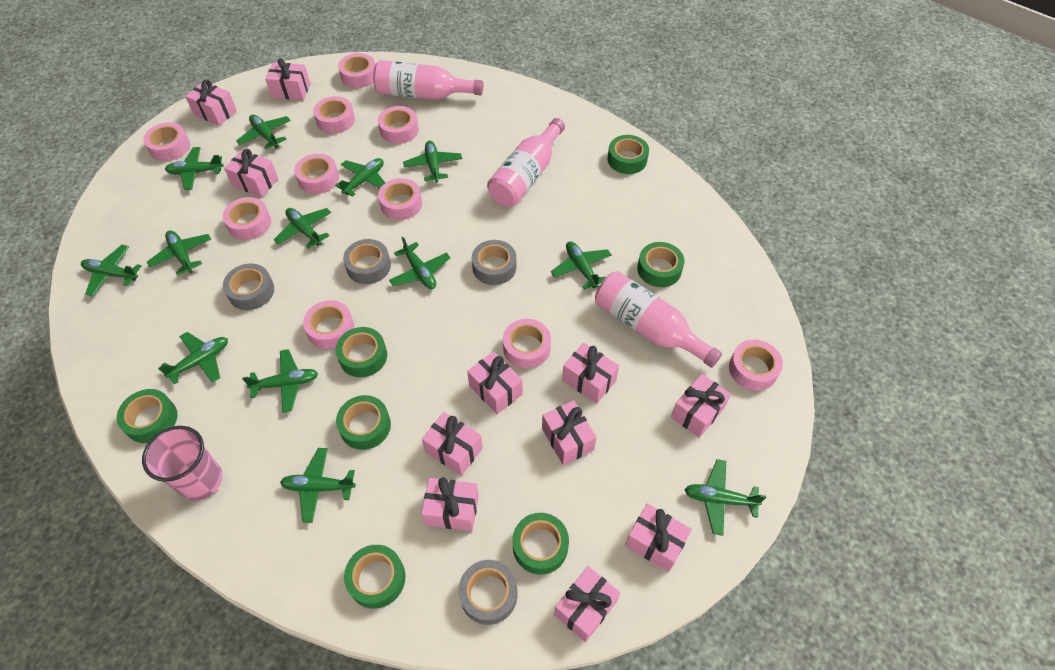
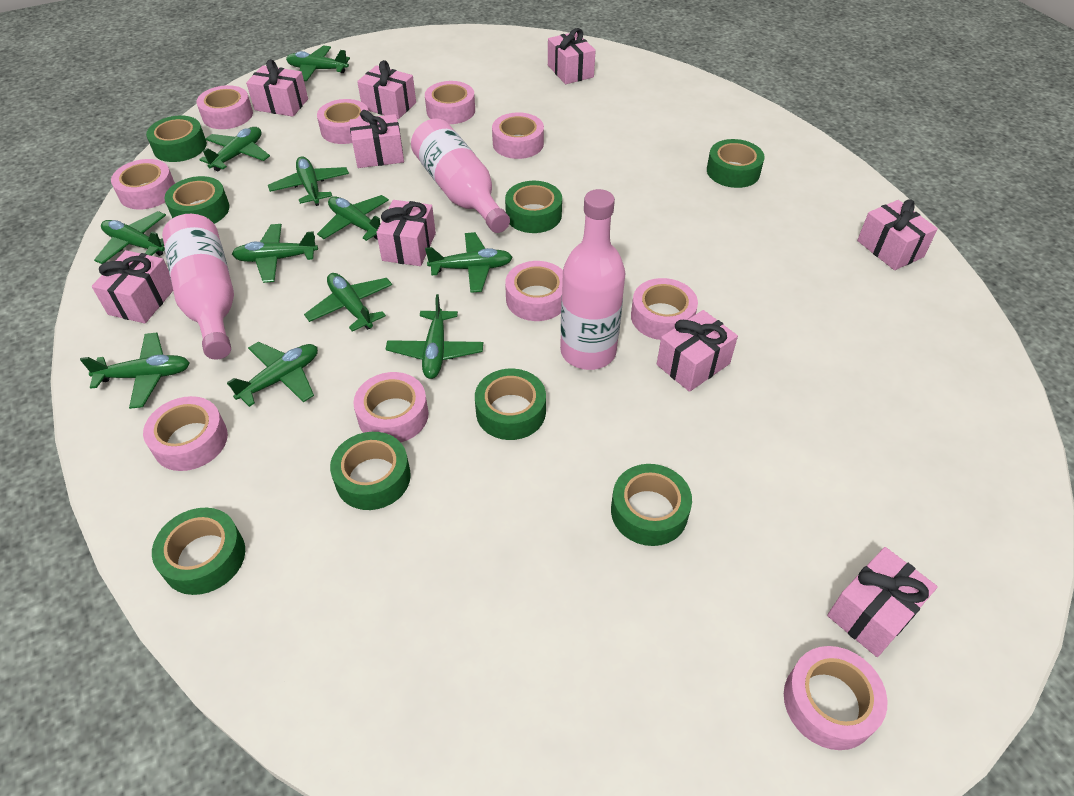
green plane: [81,245,141,297] [147,230,211,276] [158,332,228,385] [165,147,224,190] [236,115,291,149] [242,349,318,413] [274,208,331,249] [280,448,356,523] [335,158,385,197] [389,237,450,289] [403,141,462,183] [551,241,612,290] [684,459,766,536] = 13 -> [80,333,189,409] [94,211,166,264] [199,127,270,171] [227,342,318,407] [232,224,318,283] [268,156,349,206] [286,46,350,81] [304,273,392,331] [317,195,389,241] [386,294,483,379] [425,232,513,293] = 11
green tape: [117,389,177,443] [336,327,387,377] [336,395,391,450] [344,545,406,609] [512,513,569,575] [608,135,649,174] [637,242,684,287] = 7 -> [146,116,207,162] [152,508,245,595] [164,176,230,224] [330,432,411,510] [475,369,546,440] [505,181,562,233] [611,464,692,546] [707,139,764,188] = 8
grey tape: [223,264,274,310] [343,239,391,284] [459,560,517,625] [472,240,517,285] = 4 -> none = 0
pink cup: [142,426,223,501] = 1 -> none = 0
pink gift: [185,79,237,126] [224,149,278,197] [265,58,311,100] [421,477,479,531] [422,412,483,476] [467,351,523,414] [542,400,597,465] [554,566,620,642] [562,343,619,404] [625,503,692,572] [671,374,731,438] = 11 -> [92,250,173,323] [246,59,308,117] [350,110,404,168] [357,60,416,119] [376,200,436,266] [548,28,596,84] [657,310,738,392] [827,547,938,657] [857,199,938,270] = 9

